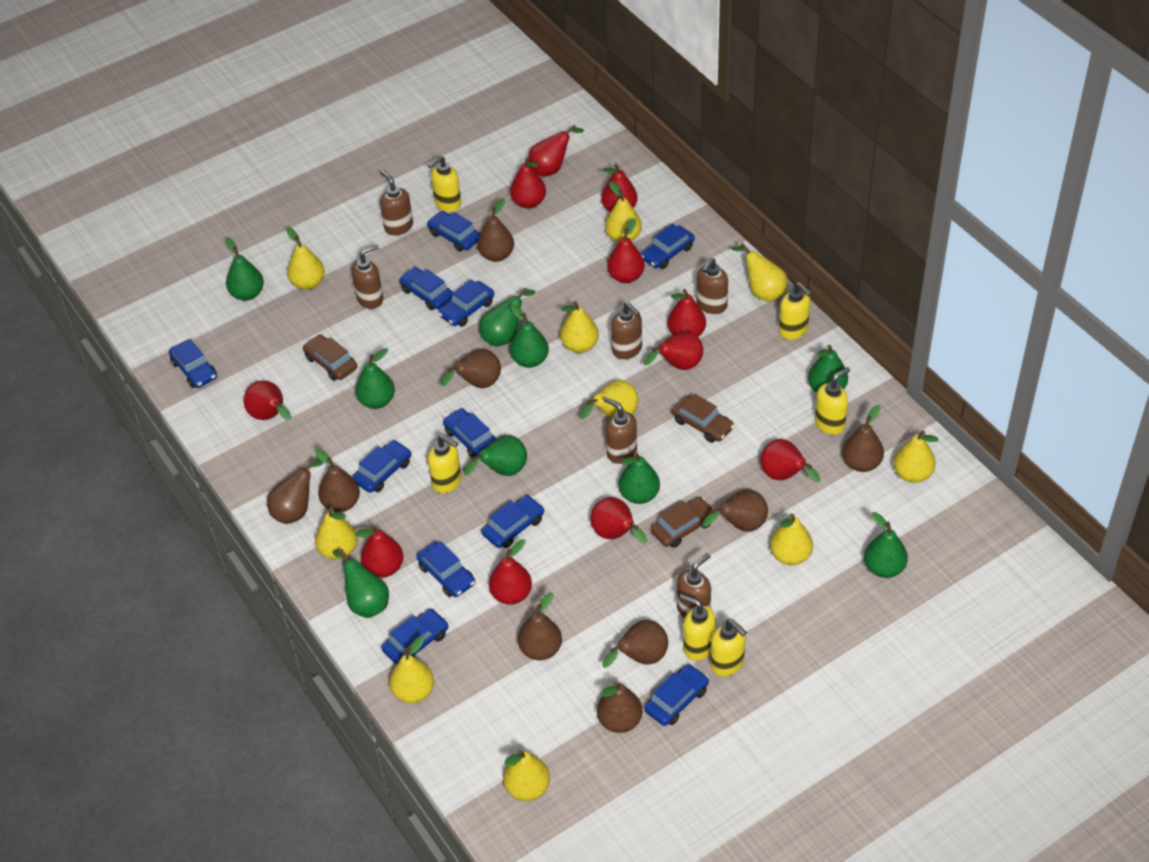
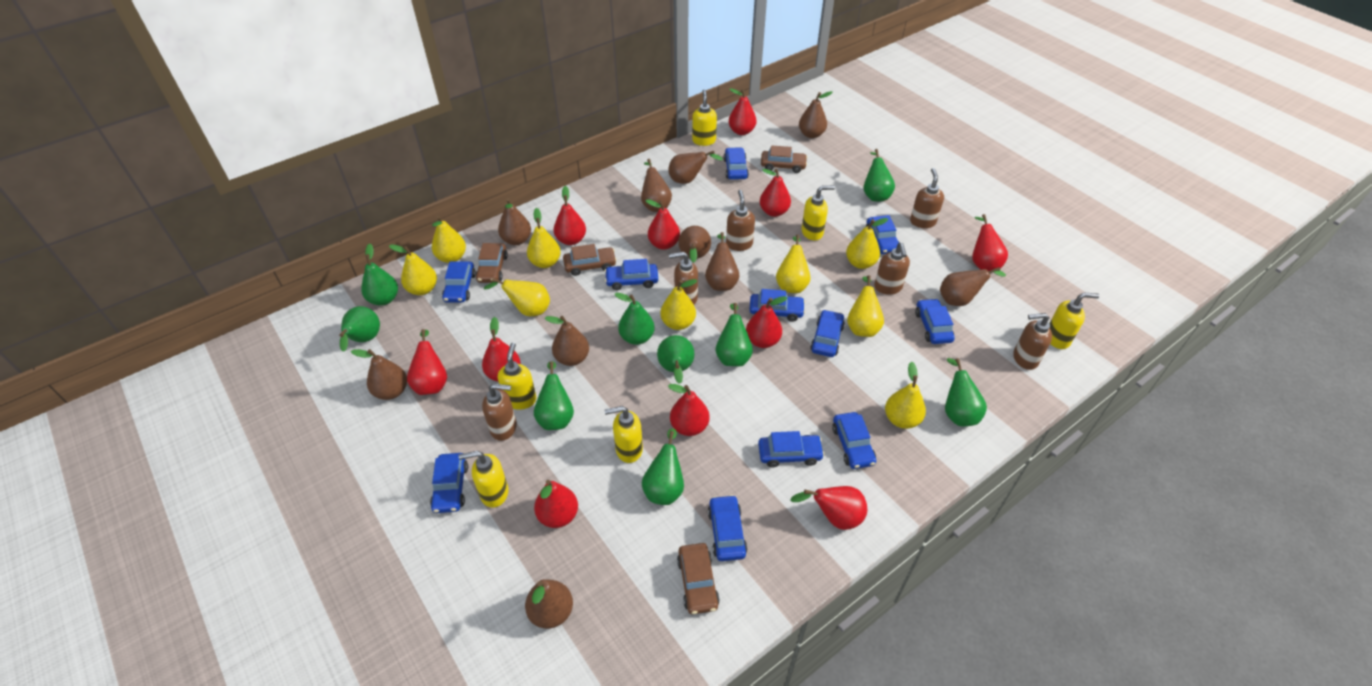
brown car: [303,334,357,381] [651,497,714,548] [672,393,734,443] = 3 -> [475,243,508,283] [563,244,617,276] [677,543,720,614] [761,145,807,173] = 4
brown pear: [267,458,324,524] [315,449,360,512] [440,349,501,388] [477,198,514,262] [518,592,562,660] [597,681,642,733] [603,620,668,668] [702,490,768,532] [842,405,884,472] = 9 -> [351,349,407,400] [498,198,531,245] [525,580,573,629] [545,316,589,366] [641,159,672,212] [668,151,723,184] [678,226,711,263] [705,232,739,291] [799,91,833,138] [940,267,1006,306] = 10
yellow pear: [286,227,325,290] [315,508,357,560] [389,636,434,703] [503,750,550,801] [560,301,599,353] [580,380,639,419] [605,181,642,243] [732,243,787,302] [770,513,813,565] [893,430,939,483] = 10 -> [389,244,437,295] [432,216,466,263] [484,278,550,316] [527,208,561,268] [660,279,697,330] [776,235,811,293] [846,218,888,269] [847,275,884,337] [885,362,926,429] = 9

